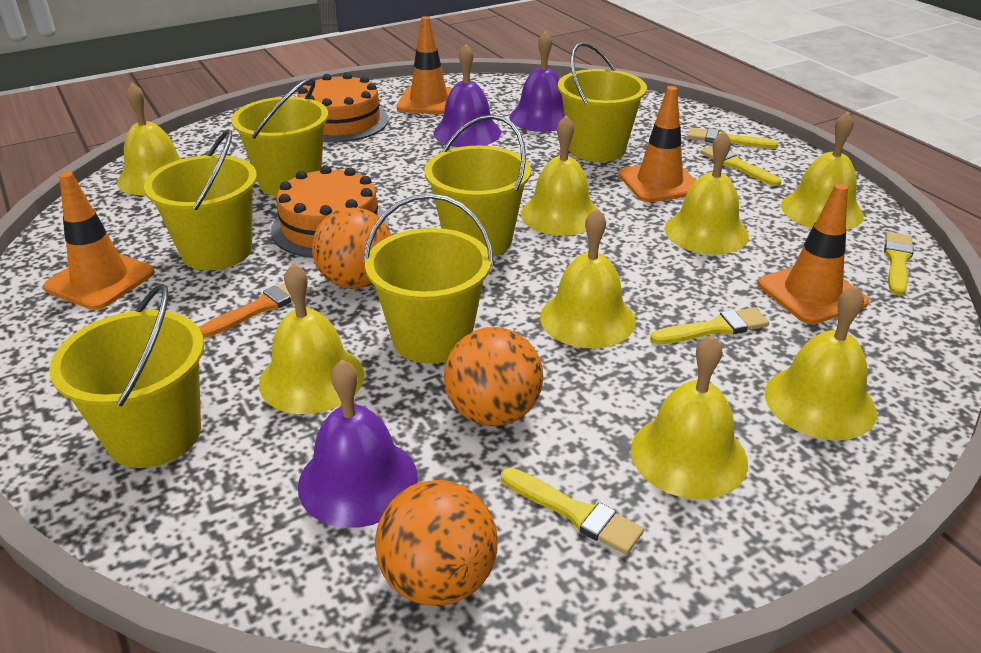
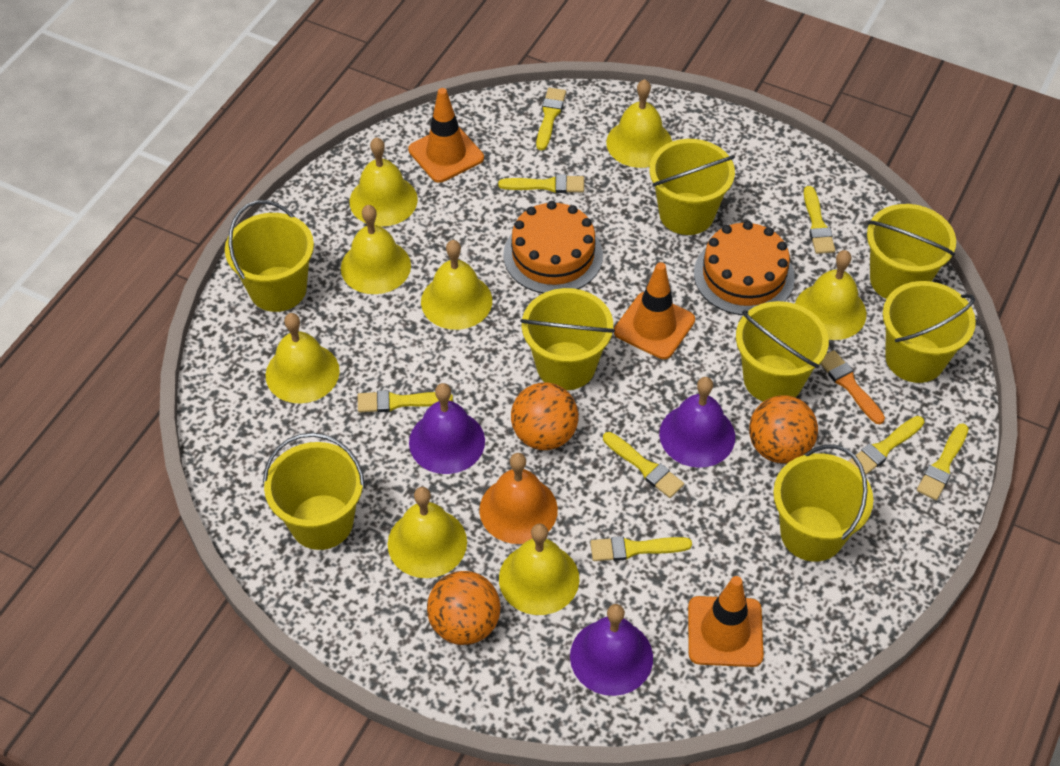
orange bell: none = 0 -> [479,453,558,544] = 1
orange traffic cone: [43,172,155,310] [397,16,452,114] [618,86,696,202] [758,184,869,324] = 4 -> [408,88,484,183] [614,262,695,359] [688,576,764,667] = 3
yellow brush: [501,467,644,555] [650,307,769,344] [687,127,778,149] [700,145,781,186] [884,232,914,295] = 5 -> [358,390,453,412] [498,174,584,193] [536,88,566,150] [590,536,692,561] [603,432,684,498] [804,186,835,254] [848,416,924,475] [917,423,969,500] = 8
yellow bucket: [49,284,204,468] [144,129,257,270] [231,77,329,196] [363,193,494,363] [424,114,531,257] [558,42,647,162] = 6 -> [225,200,314,312] [263,433,365,550] [520,288,615,390] [649,139,735,235] [736,301,829,402] [773,445,873,562] [867,204,956,299] [883,281,976,383] = 8

